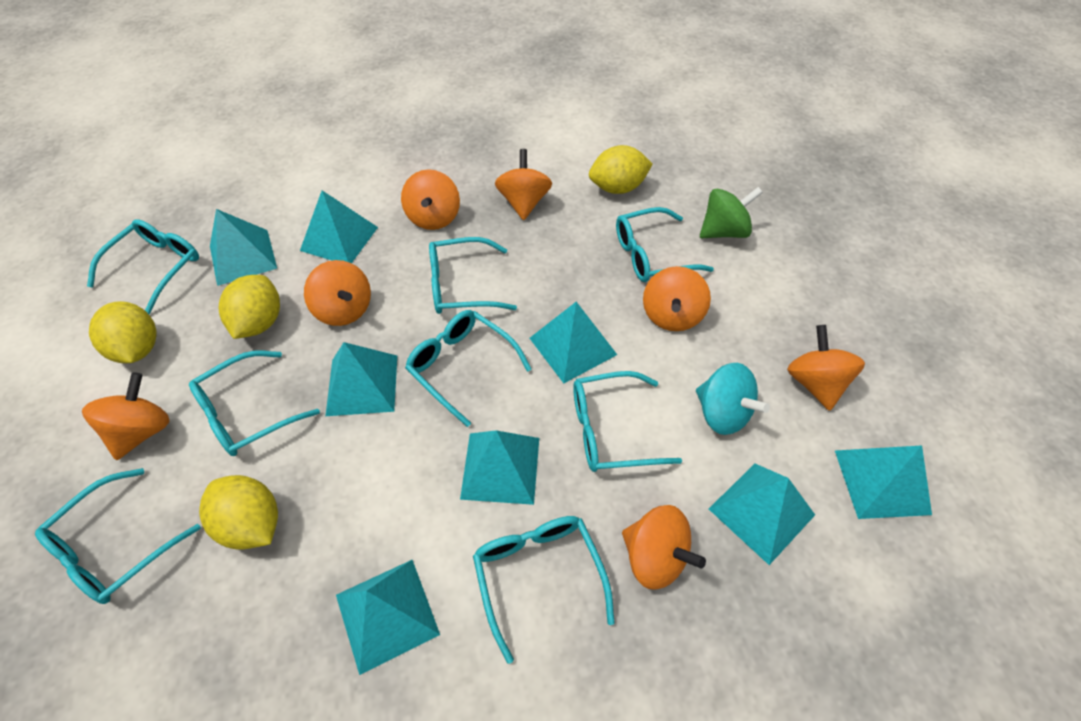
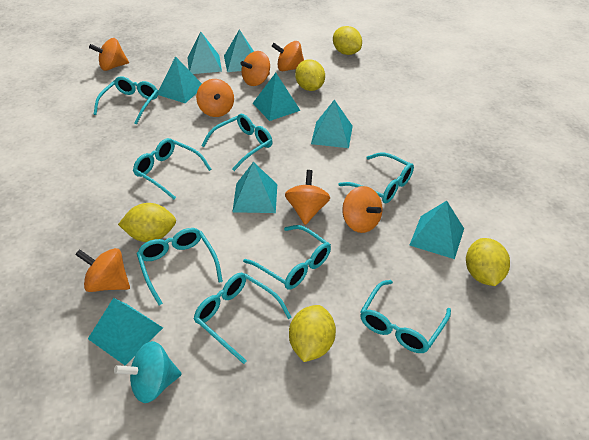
green spinning top: [700,187,763,238] = 1 -> none = 0
yellow lemon: [89,301,157,363] [199,475,278,550] [219,275,280,339] [589,145,653,194] = 4 -> [118,203,176,242] [289,305,336,362] [295,59,325,91] [333,26,362,55] [466,238,510,286] = 5

